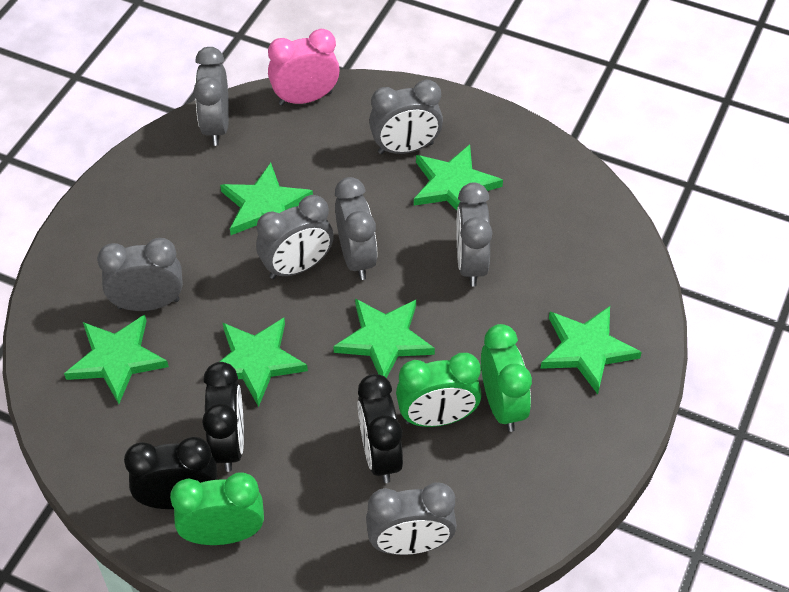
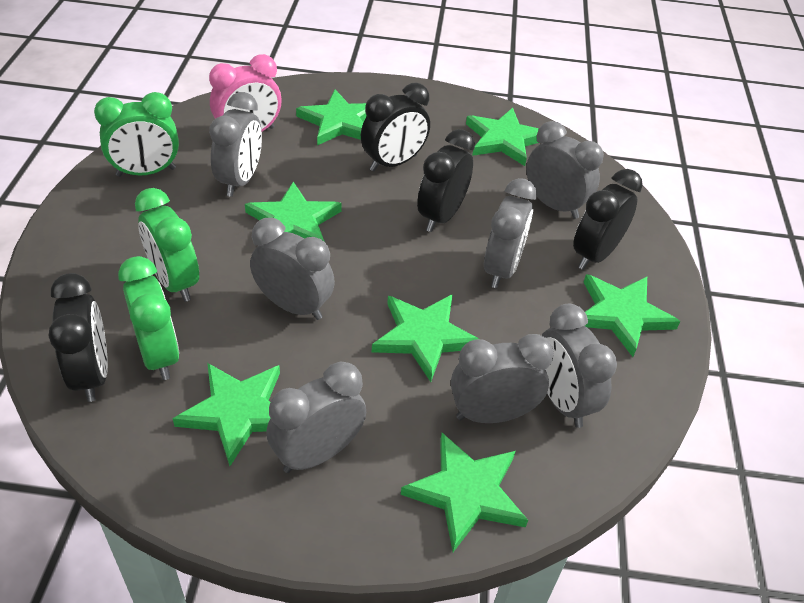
black clock: [124,437,217,509] [202,362,244,472] [358,374,403,483] = 3 -> [49,273,108,402] [361,83,430,171] [417,129,475,232] [573,169,643,270] = 4
green star: [64,315,169,404] [219,318,308,407] [220,163,313,235] [333,298,435,378] [414,144,503,210] [540,306,642,394] = 6 -> [173,363,280,466] [245,182,341,242] [296,90,367,145] [372,294,479,382] [401,433,528,552] [466,108,539,166] [583,274,681,357] = 7

